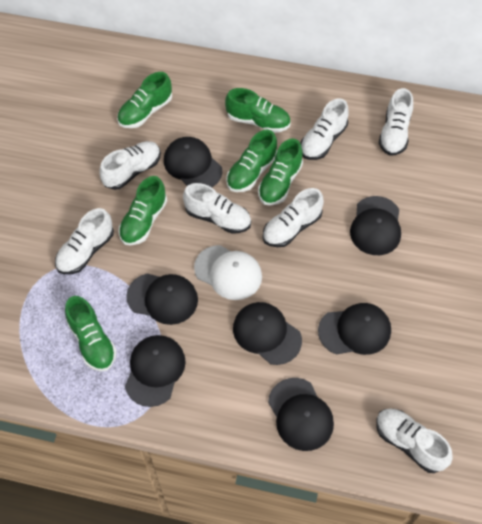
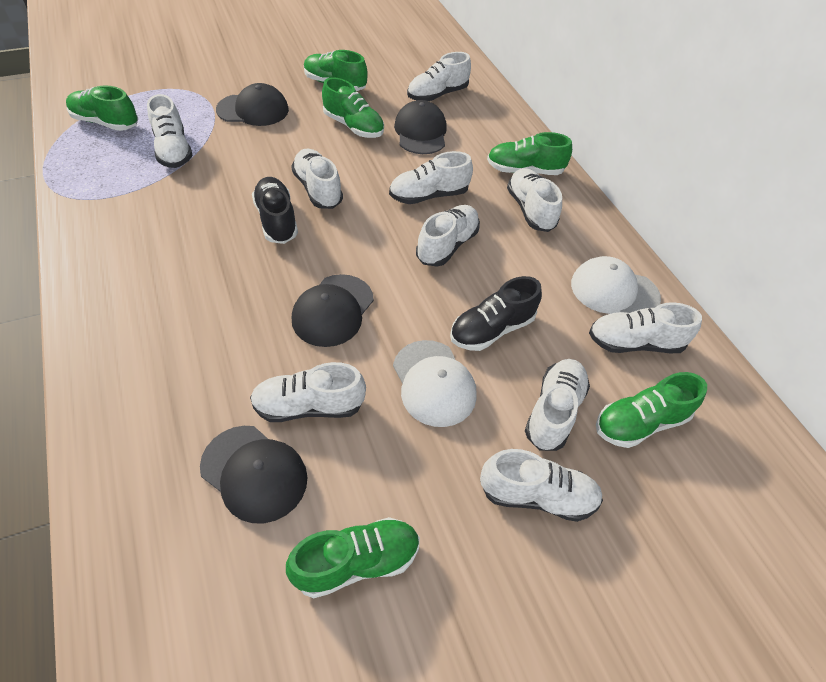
black cap: [125,335,186,407] [126,273,198,325] [164,137,222,187] [233,302,302,365] [268,378,334,451] [318,303,391,355] [350,196,401,255] = 7 -> [200,426,308,523] [216,83,289,126] [292,274,374,347] [394,100,447,154] = 4
black shoe: none = 0 -> [252,177,298,244] [450,276,542,351] = 2
white cap: [194,245,262,300] = 1 -> [393,340,477,427] [571,256,661,314] = 2
white shoe: [55,208,114,274] [100,141,161,190] [183,183,251,234] [263,188,324,247] [300,98,349,160] [376,409,453,473] [378,88,413,156] = 7 -> [147,94,193,168] [250,362,366,422] [291,149,343,209] [389,151,473,204] [407,52,471,101] [416,205,480,267] [480,449,603,522] [507,168,562,232] [525,359,590,451] [589,302,702,353] = 10

